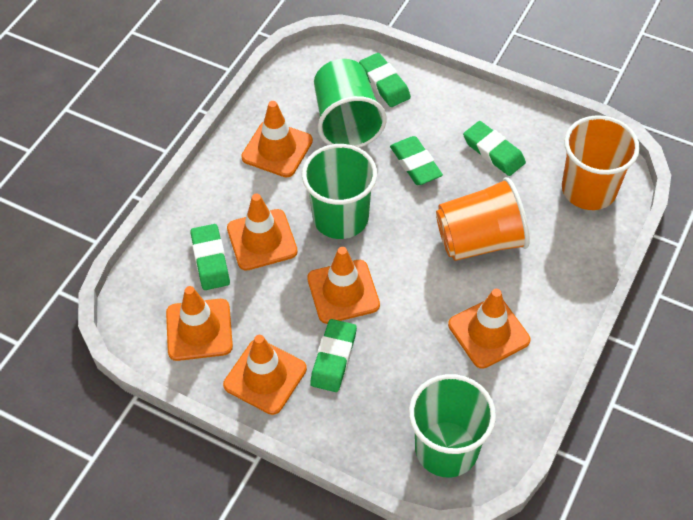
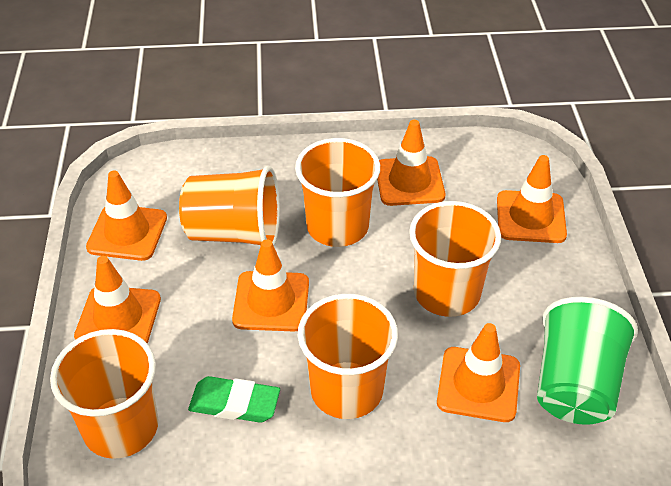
green cup: [302,144,377,239] [314,59,387,148] [409,374,496,477] = 3 -> [537,297,638,425] = 1
green eraser: [190,224,230,290] [310,319,357,392] [359,53,411,107] [390,136,443,185] [463,121,526,176] = 5 -> [188,376,280,423] = 1
orange cup: [436,177,530,261] [562,115,640,210] = 2 -> [50,329,158,459] [179,166,280,246] [295,138,380,247] [298,294,398,419] [409,201,501,317] = 5

